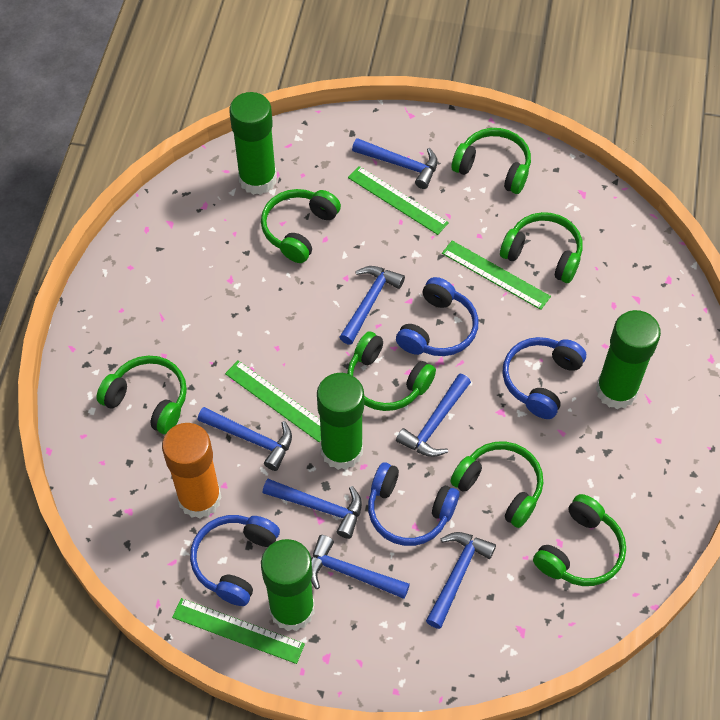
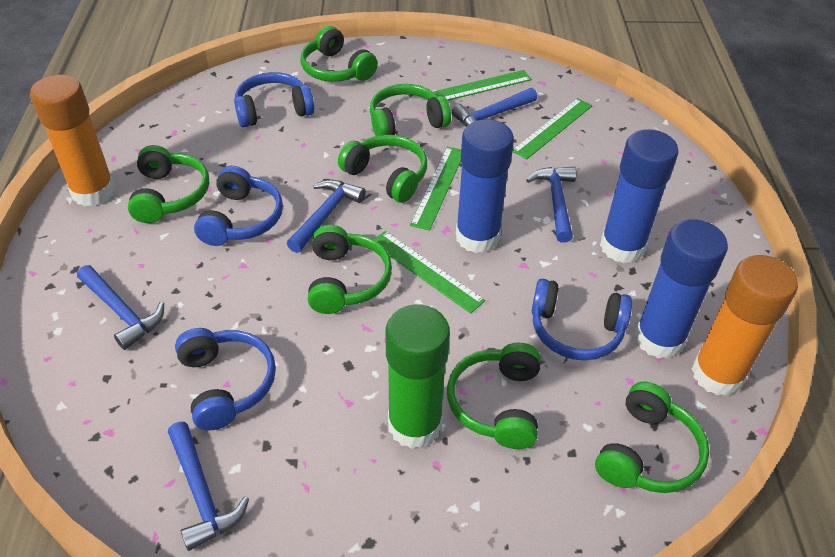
blue glue stick: none = 0 -> [456,119,514,253] [600,129,679,263] [635,219,728,359] = 3
blue hammer: [198,407,292,471] [263,479,362,539] [311,535,410,599] [339,266,405,345] [352,138,438,189] [396,374,471,457] [426,532,496,629] = 7 -> [77,265,164,350] [168,422,249,551] [287,180,366,253] [451,88,537,127] [526,167,576,243] = 5
green glue stick: [229,92,277,195] [261,539,315,631] [317,373,364,470] [596,310,661,409] = 4 -> [385,305,450,449] = 1
orange glue stick: [162,423,222,519] = 1 -> [30,74,116,207] [692,255,798,396] = 2

